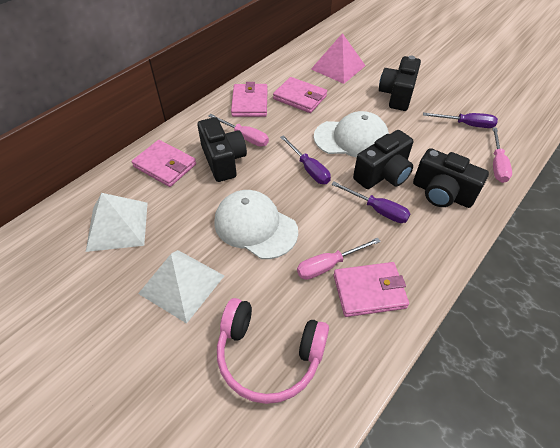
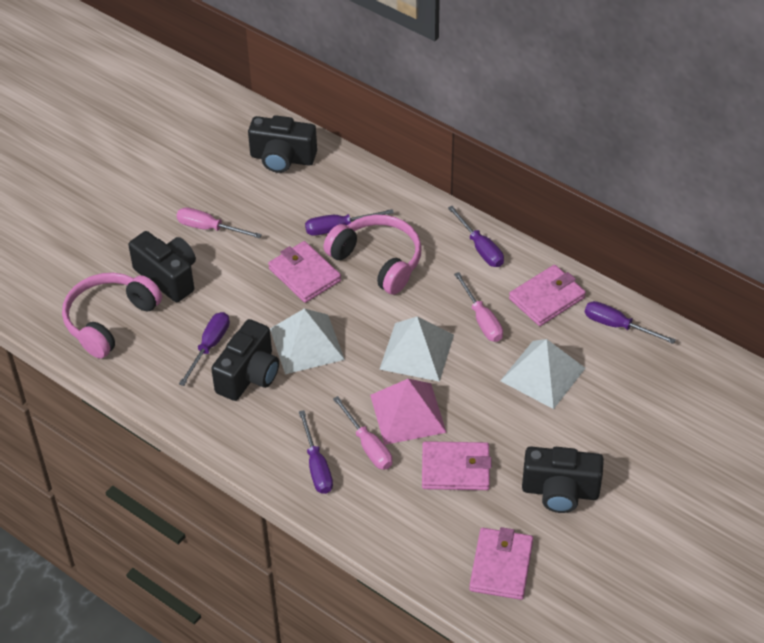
pink headphones: [217,298,329,404] = 1 -> [62,273,162,359] [323,215,422,295] = 2
purple screwdriver: [280,135,331,184] [331,182,411,223] [423,112,498,128] = 3 -> [179,312,230,386] [299,410,333,494] [305,209,394,236] [448,206,504,267] [585,301,676,344] = 5
white cap: [214,190,298,259] [314,111,389,158] = 2 -> none = 0
white pyramid: [86,193,147,252] [138,250,224,324] = 2 -> [270,308,345,374] [380,316,454,382] [500,339,585,409] = 3

